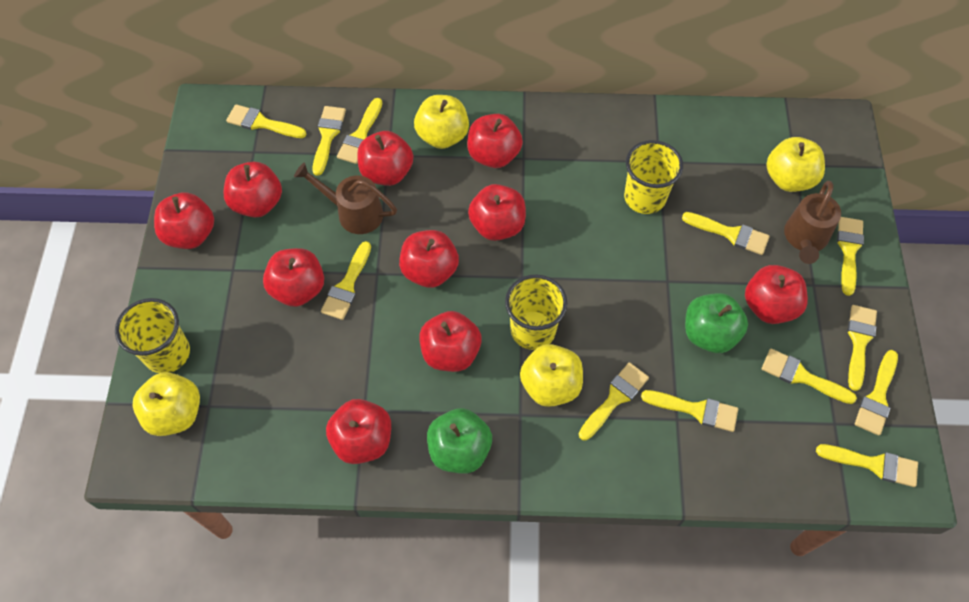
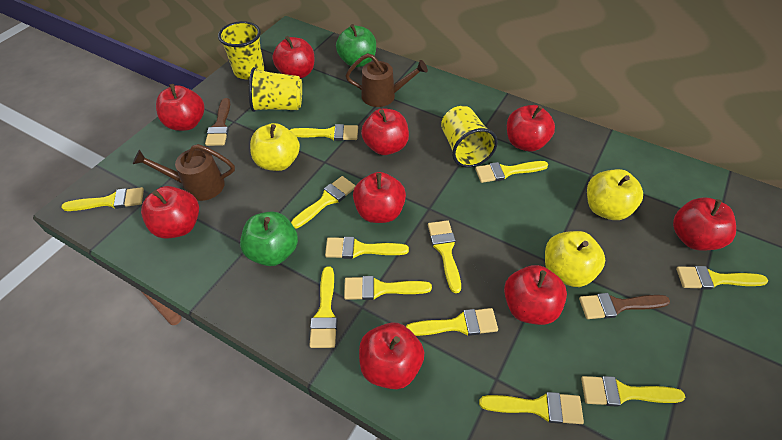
brown brush: none = 0 -> [205,98,230,146] [579,293,670,319] = 2
red apple: [154,192,214,249] [223,162,282,217] [263,248,324,307] [326,399,391,464] [357,131,413,186] [399,230,459,288] [419,311,482,372] [467,114,523,168] [468,184,526,241] [745,265,808,324] = 10 -> [141,186,199,239] [156,84,204,131] [273,36,314,79] [353,172,406,223] [359,323,424,389] [361,108,409,155] [504,265,567,325] [507,105,555,152] [673,197,736,251] = 9
yellow apple: [133,372,200,436] [414,95,469,149] [520,344,583,407] [766,137,825,192] = 4 -> [250,123,300,171] [545,231,605,287] [587,169,643,220] = 3

